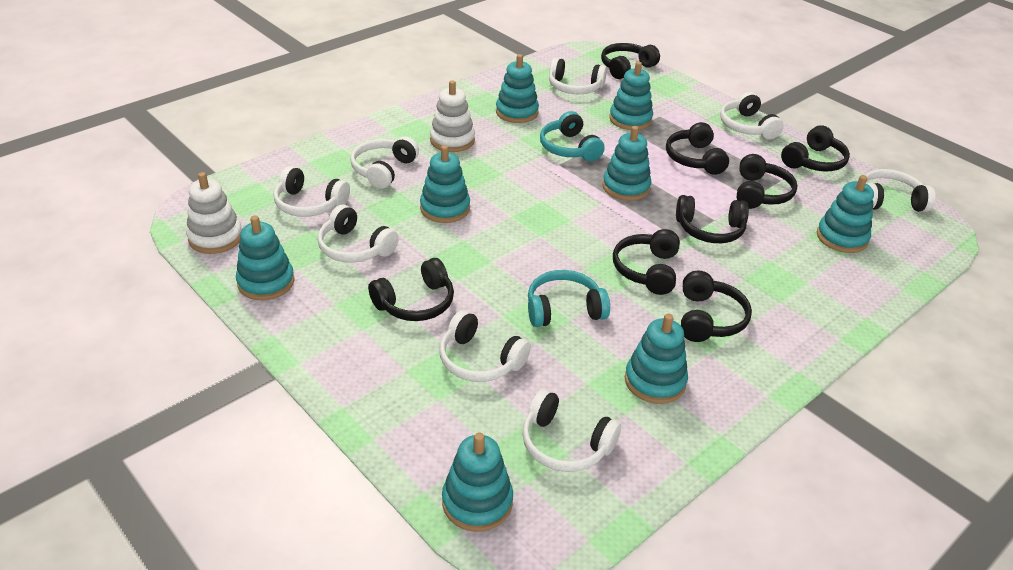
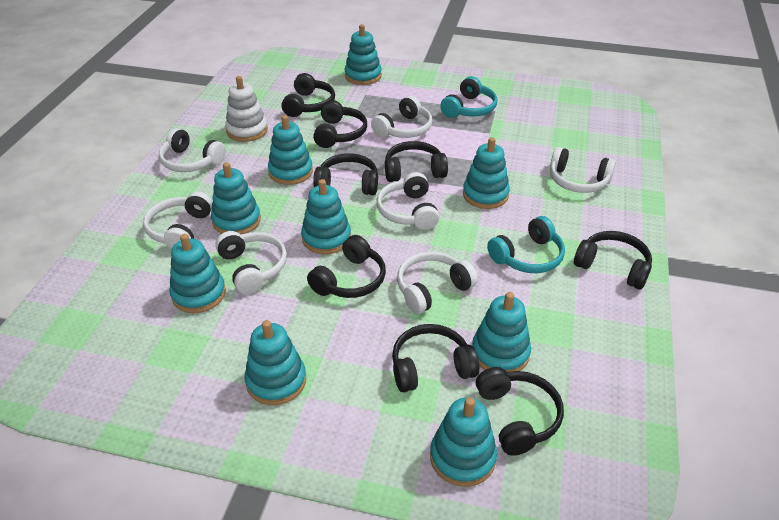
turquoise stacking toy: [236,215,295,300] [420,145,470,223] [442,433,513,532] [496,54,539,123] [603,126,652,201] [609,61,653,130] [625,314,688,404] [817,175,874,253] = 8 -> [169,234,226,313] [211,162,261,235] [245,320,306,405] [268,115,313,185] [301,179,351,254] [345,24,382,85] [430,397,497,487] [463,137,510,209] [472,292,531,372] = 9
white headphones: [273,166,350,217] [317,205,399,263] [350,136,419,189] [439,310,531,382] [522,389,621,472] [549,58,607,94] [720,92,784,140] [865,169,936,212] = 8 -> [143,192,213,249] [159,128,226,172] [215,231,287,294] [371,96,432,138] [377,172,440,230] [397,252,478,314] [550,147,616,193] = 7
white stacking toy: [186,172,242,254] [430,80,475,152] = 2 -> [225,76,268,142] = 1

